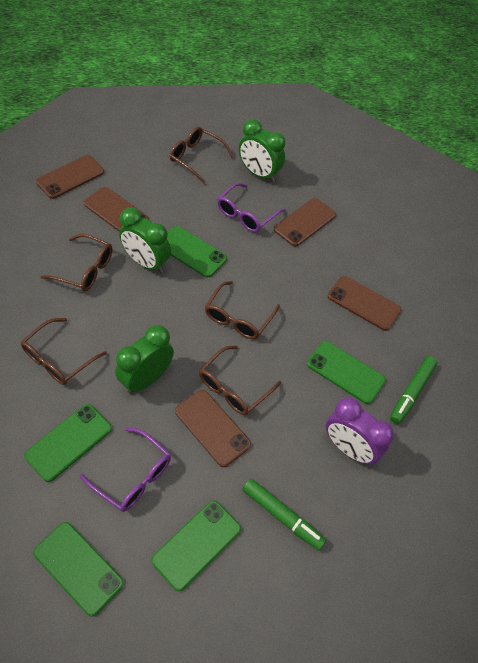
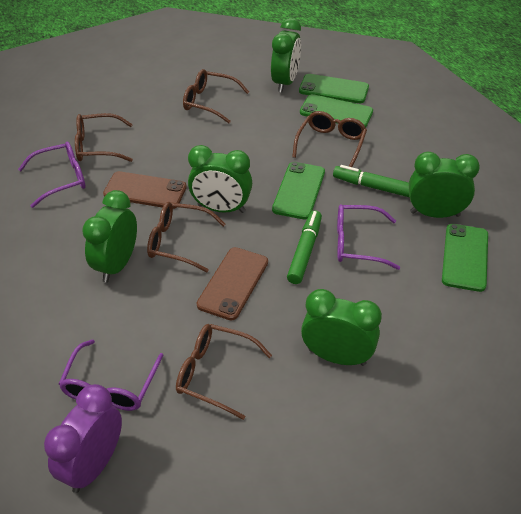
brown phone: [36,155,104,199] [83,187,149,232] [175,390,251,467] [274,198,336,246] [328,276,402,331] = 5 -> [103,171,187,209] [197,247,268,320] = 2
green clock: [115,325,174,394] [119,208,171,273] [239,119,286,183] = 3 -> [82,190,137,283] [188,145,252,213] [271,18,301,92] [301,289,382,366] [409,152,480,218] = 5
green phone: [24,404,112,482] [33,522,124,617] [151,500,241,591] [167,226,227,277] [307,341,386,404] = 5 -> [272,162,325,220] [299,74,369,103] [300,94,373,128] [442,224,488,292] = 4
purple glasses: [80,427,171,512] [217,183,285,233] = 2 -> [18,142,86,208] [59,339,164,411] [337,204,400,270] = 3

